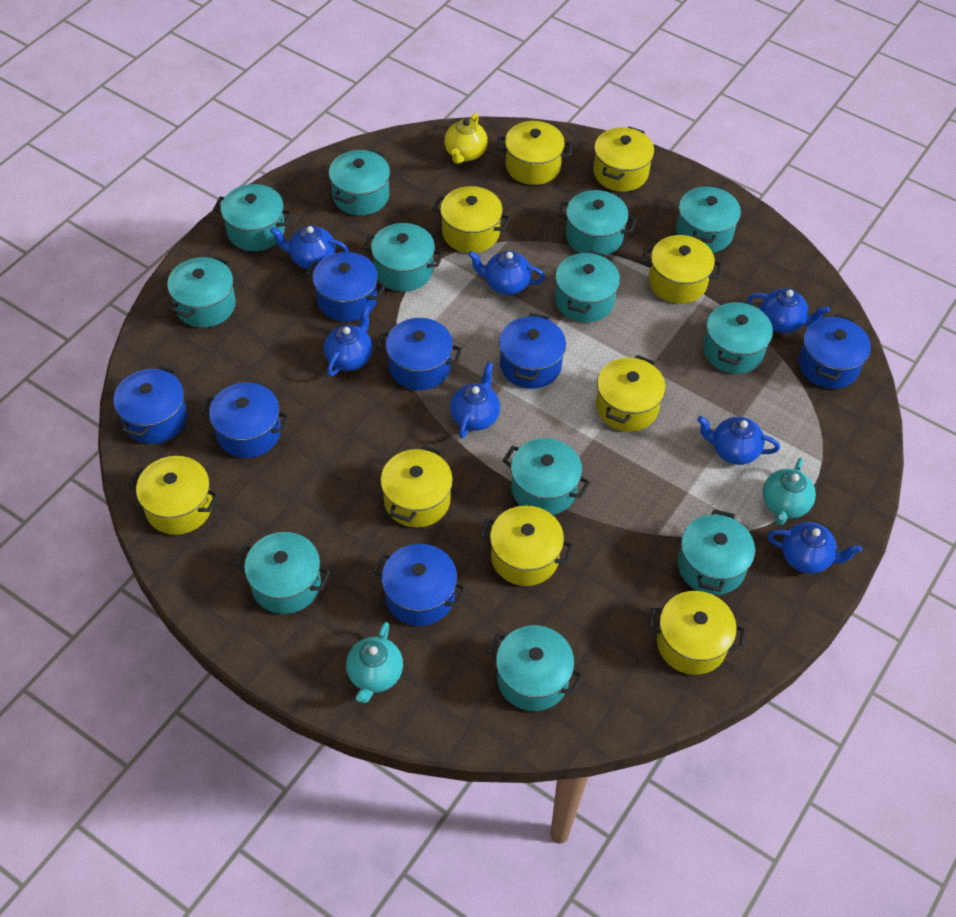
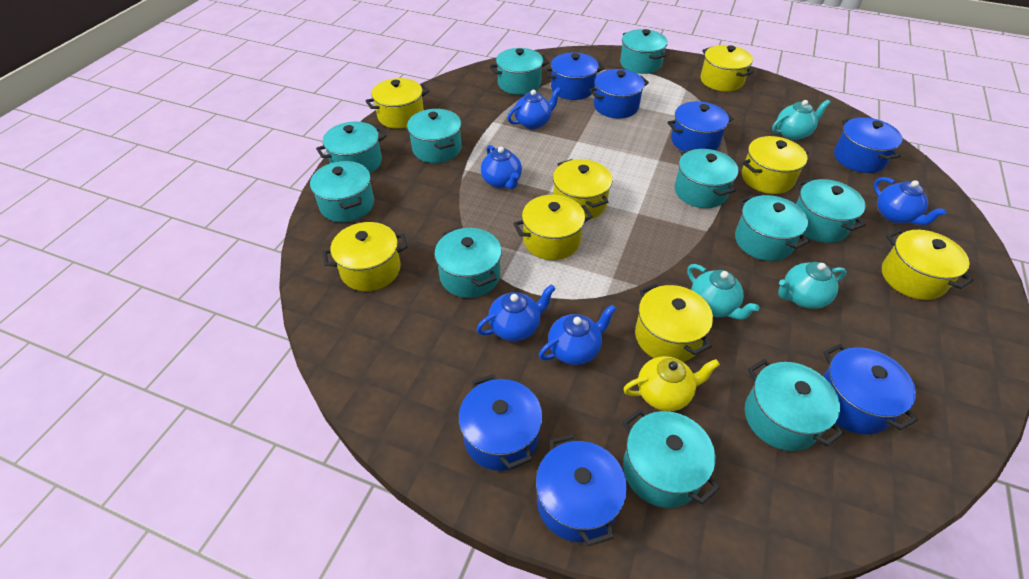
blue teapot: [270,225,349,269] [324,306,373,376] [450,362,500,438] [468,251,545,295] [697,416,780,465] [747,288,830,333] [767,522,862,574] = 7 -> [477,284,556,341] [481,145,522,189] [507,87,561,129] [539,305,616,365] [874,177,947,225] = 5
turquoise pot: [167,255,236,328] [213,184,293,251] [236,532,330,614] [329,149,390,216] [363,223,444,292] [487,625,584,711] [502,438,590,515] [555,250,620,323] [557,190,637,255] [676,185,741,253] [678,509,755,595] [703,300,773,374] = 12 -> [310,161,374,222] [316,121,387,174] [407,109,462,163] [434,227,502,298] [490,48,549,95] [620,29,668,74] [623,409,720,508] [675,148,738,208] [735,195,810,261] [745,359,844,451] [796,179,866,243] = 11
turquoise teapot: [346,622,403,703] [762,458,816,525] = 2 -> [687,264,760,320] [772,100,831,140] [778,262,846,309] = 3
yellow pot: [129,456,219,535] [380,445,453,528] [432,186,511,253] [480,505,574,586] [497,121,572,185] [593,127,654,192] [596,355,666,432] [641,235,723,304] [648,591,746,675] = 9 -> [323,222,408,291] [366,78,429,129] [513,195,593,260] [553,159,613,219] [635,283,713,362] [700,45,754,91] [742,136,809,194] [882,229,974,300] = 8

